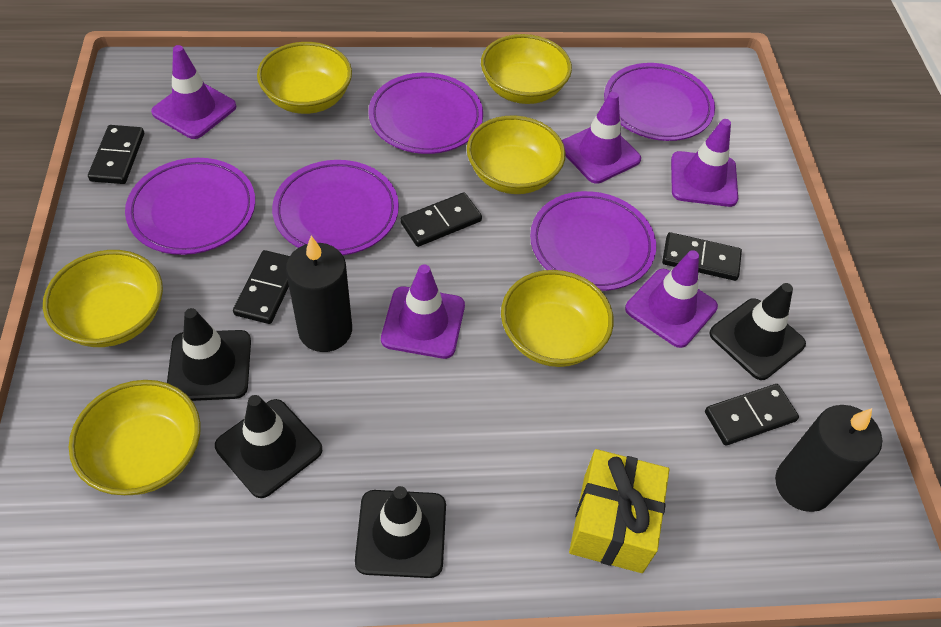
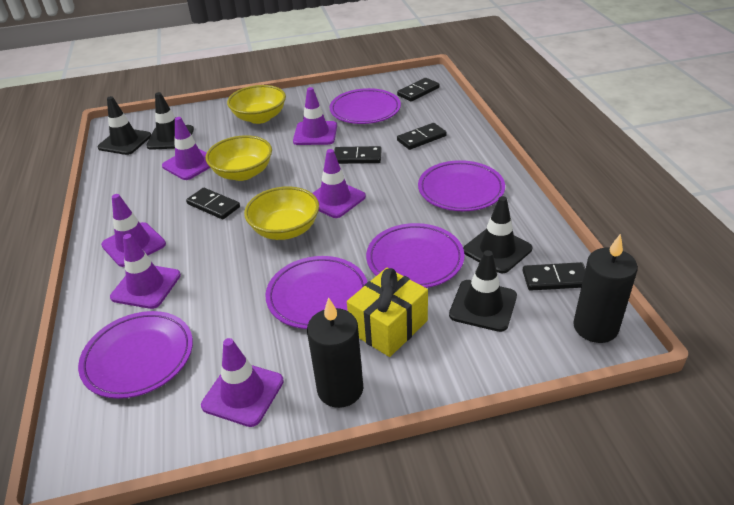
purple traffic cone: [151,45,236,139] [381,264,465,359] [562,92,641,184] [625,250,718,348] [671,119,738,207] = 5 -> [101,194,166,267] [110,234,181,309] [162,117,211,180] [201,338,284,427] [293,87,337,145] [313,149,366,218] = 6
yellow bowl: [43,250,163,347] [69,380,201,495] [257,42,352,114] [467,115,565,194] [481,34,572,104] [501,270,614,367] = 6 -> [206,135,272,181] [227,85,286,124] [244,186,319,240] = 3

